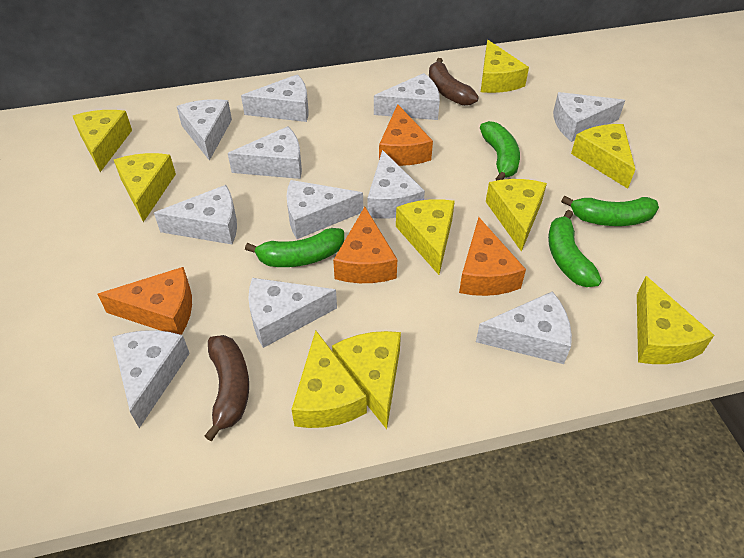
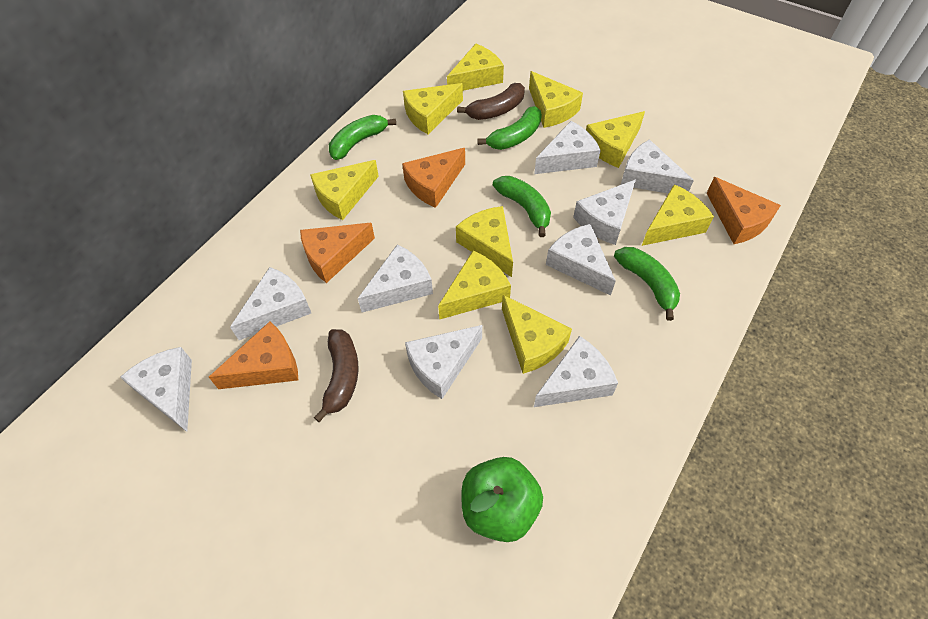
green apple: none = 0 -> [462,457,543,542] = 1
white cheese: [112,330,190,428] [154,185,237,244] [177,99,232,161] [228,126,302,179] [241,74,308,122] [248,278,337,348] [287,180,363,239] [367,150,425,219] [374,73,440,120] [476,291,572,364] [553,92,625,142] = 11 -> [120,347,192,432] [230,267,311,340] [358,244,433,312] [405,325,482,399] [534,121,601,174] [534,336,618,407] [546,224,616,296] [573,179,636,245] [621,139,694,194] = 9

